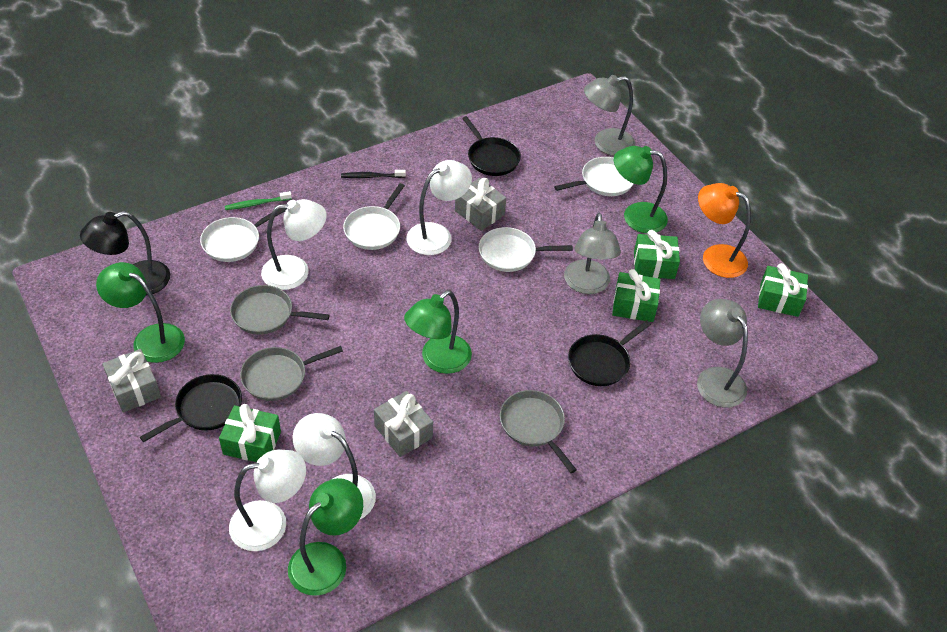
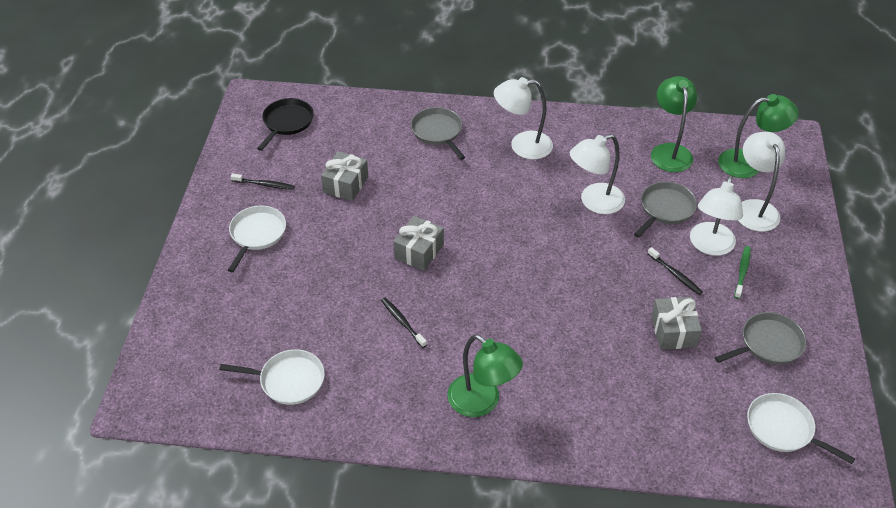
black lamp: [80,211,170,296] = 1 -> none = 0
black pan: [140,374,242,442] [462,116,521,176] [568,320,651,386] = 3 -> [257,98,314,151] = 1
black toothbrush: [341,170,406,178] = 1 -> [231,173,295,190] [381,298,427,348] [647,247,703,295] = 3
green gift: [219,404,281,462] [612,269,660,322] [634,230,680,279] [758,263,808,317] = 4 -> none = 0
green lamp: [96,262,185,363] [288,478,363,596] [404,290,472,374] [614,146,668,233] = 4 -> [447,334,523,417] [651,76,697,172] [718,94,799,178] = 3
grey lamp: [564,213,621,294] [584,75,635,156] [697,299,748,408] = 3 -> none = 0
orange lamp: [698,183,751,278] = 1 -> none = 0
white pan: [200,209,286,262] [343,183,405,250] [479,227,573,272] [554,157,633,196] = 4 -> [219,349,325,405] [228,206,286,272] [747,393,855,464] = 3

